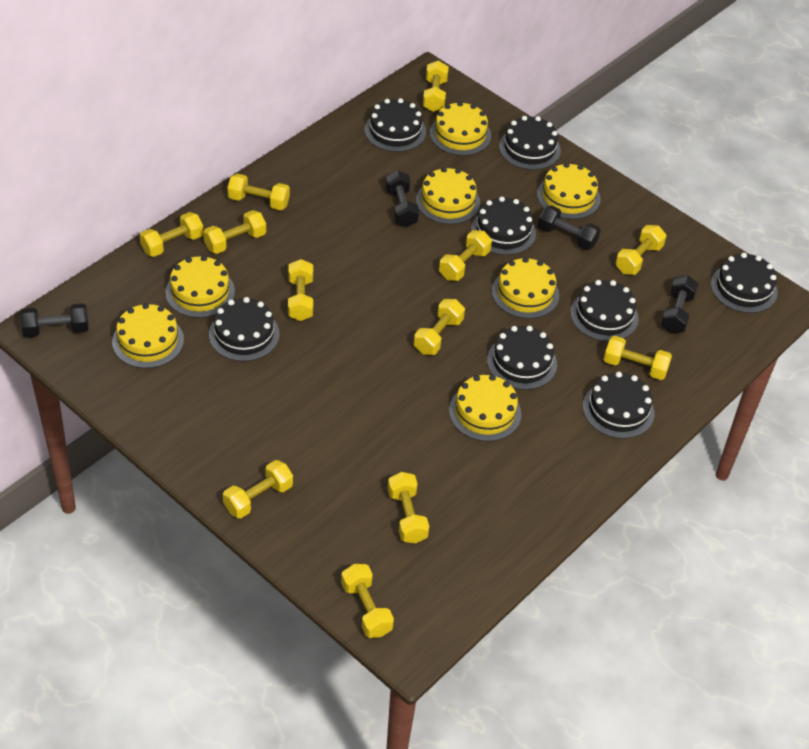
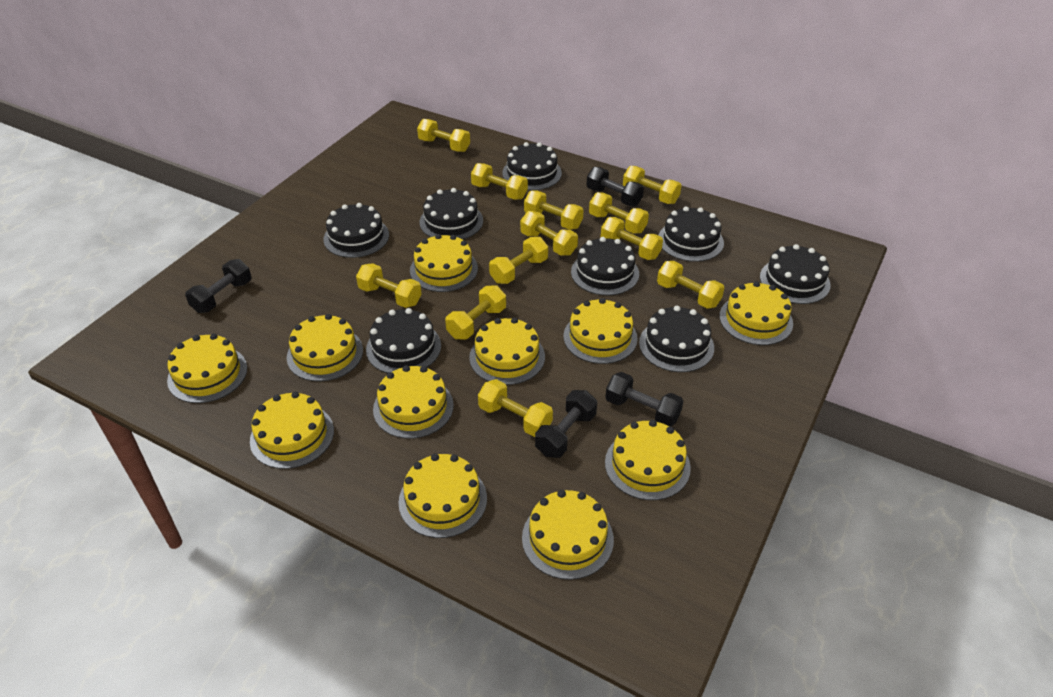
yellow cake: [112,303,184,368] [165,255,235,318] [416,167,480,224] [430,101,491,156] [449,375,521,441] [492,257,559,319] [537,163,600,219] = 7 -> [167,334,247,403] [250,392,334,469] [287,314,363,382] [373,365,454,439] [398,454,487,538] [410,234,478,292] [469,317,545,385] [522,490,614,580] [564,298,638,364] [605,420,691,500] [720,281,793,345] = 11

